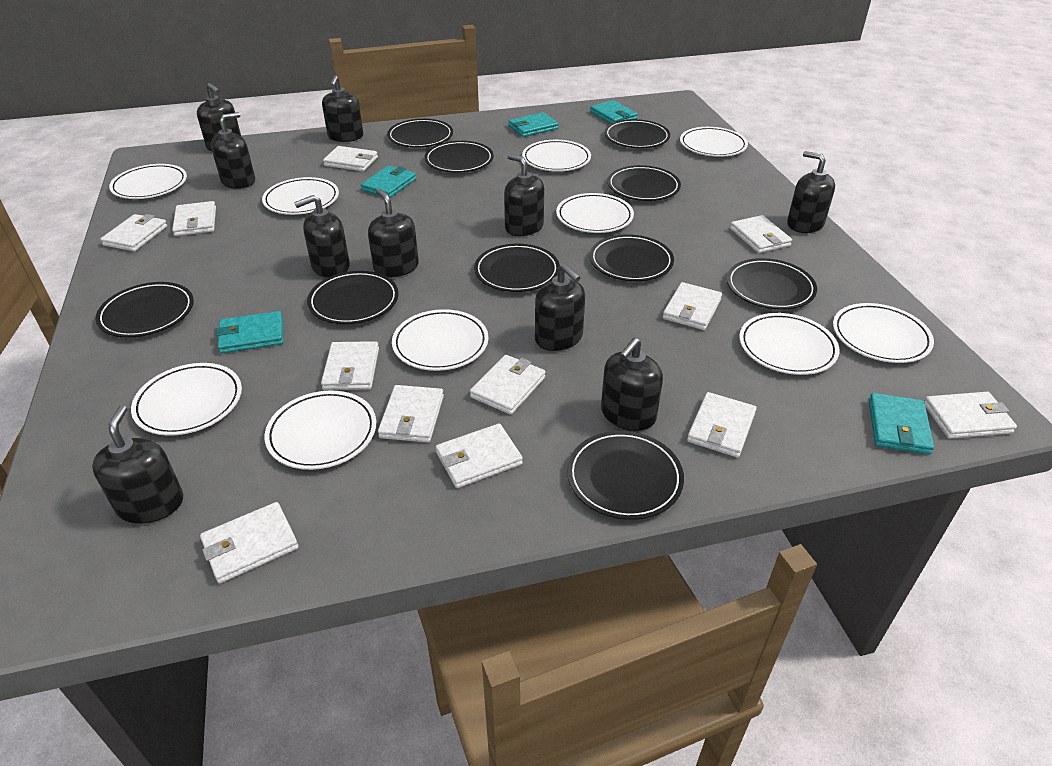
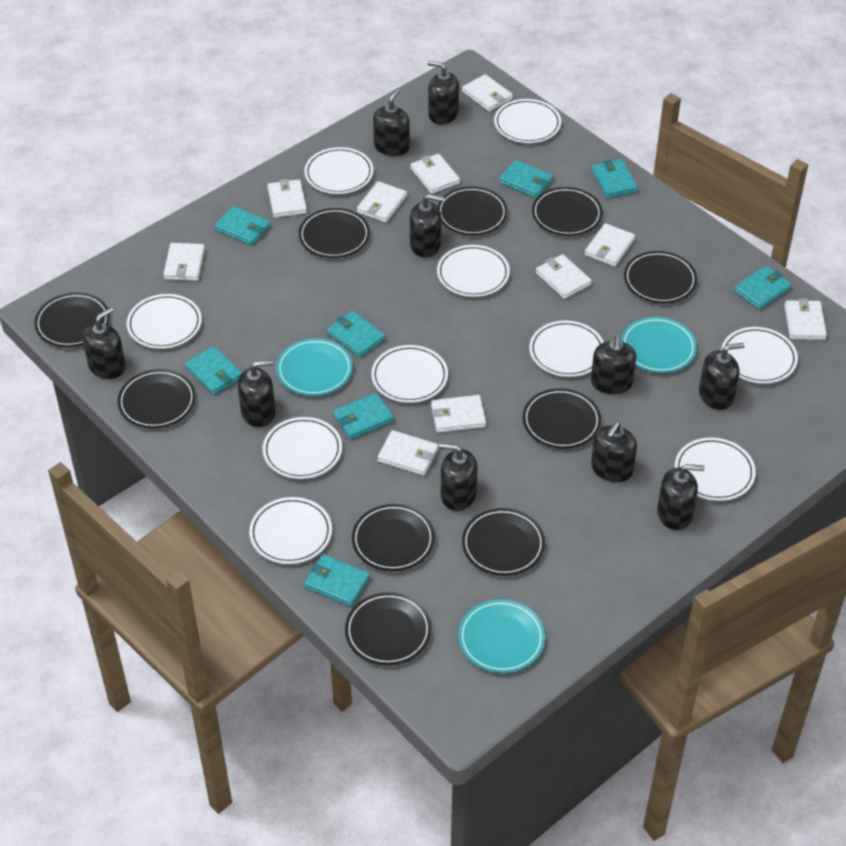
turquoise plate: none = 0 -> [276,338,353,396] [458,599,545,673] [621,317,697,373] = 3
turquoise wallet: [216,311,283,353] [361,166,416,198] [509,112,559,137] [590,100,638,124] [869,393,934,455] = 5 -> [185,346,242,395] [214,206,271,246] [304,554,370,607] [327,311,385,358] [333,393,394,440] [499,160,553,198] [591,159,638,198] [734,266,792,310] = 8
white wallet: [100,214,167,252] [172,201,216,236] [200,502,299,583] [321,341,379,390] [323,146,378,171] [378,385,444,443] [436,423,523,488] [470,355,545,415] [663,282,722,330] [687,392,757,457] [730,215,792,253] [924,392,1017,439] = 12 -> [163,243,205,281] [267,179,307,218] [357,181,407,223] [378,430,438,476] [411,154,460,194] [431,395,486,433] [462,74,513,112] [536,254,592,299] [585,223,635,267] [784,299,827,340] = 10

